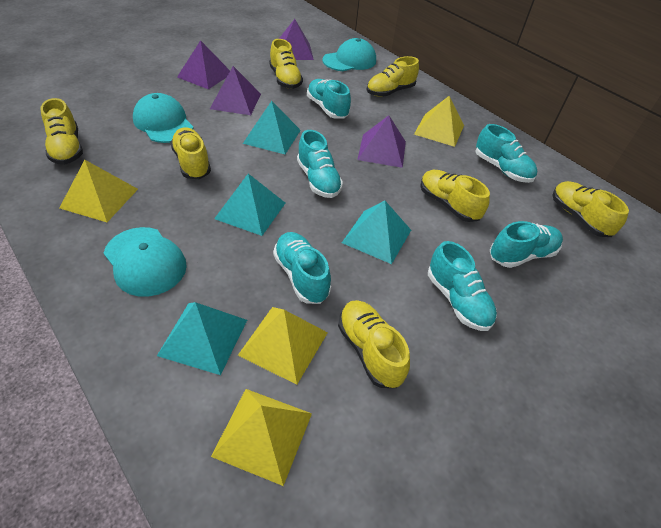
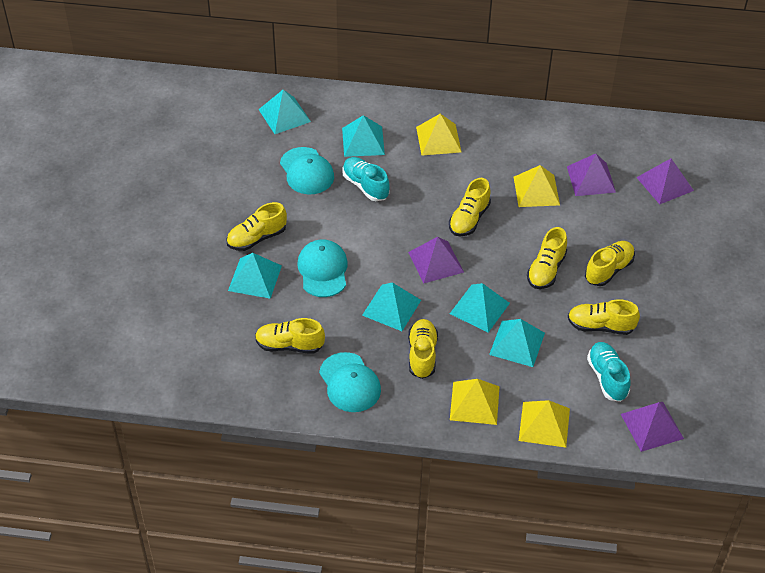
turquoise pyramid: [157,302,247,375] [214,174,285,236] [243,101,301,154] [342,201,411,264] = 4 -> [228,253,282,299] [258,90,311,134] [342,115,385,157] [362,283,421,331] [450,283,510,333] [489,319,545,367] = 6
turquoise shoe: [273,232,331,304] [297,130,343,198] [307,79,351,119] [428,241,497,331] [475,124,537,183] [490,221,563,268] = 6 -> [342,157,390,201] [587,342,631,402] = 2

